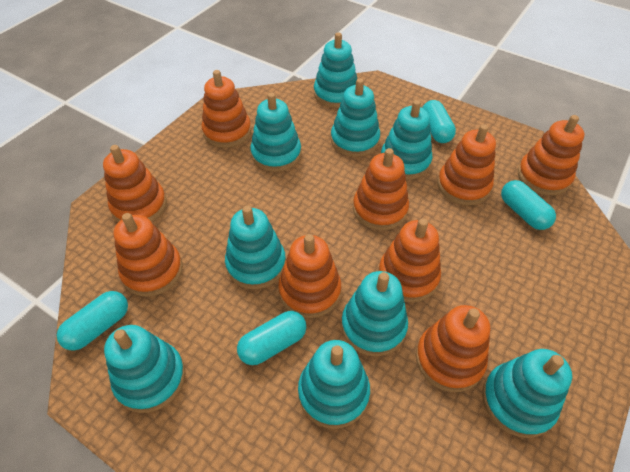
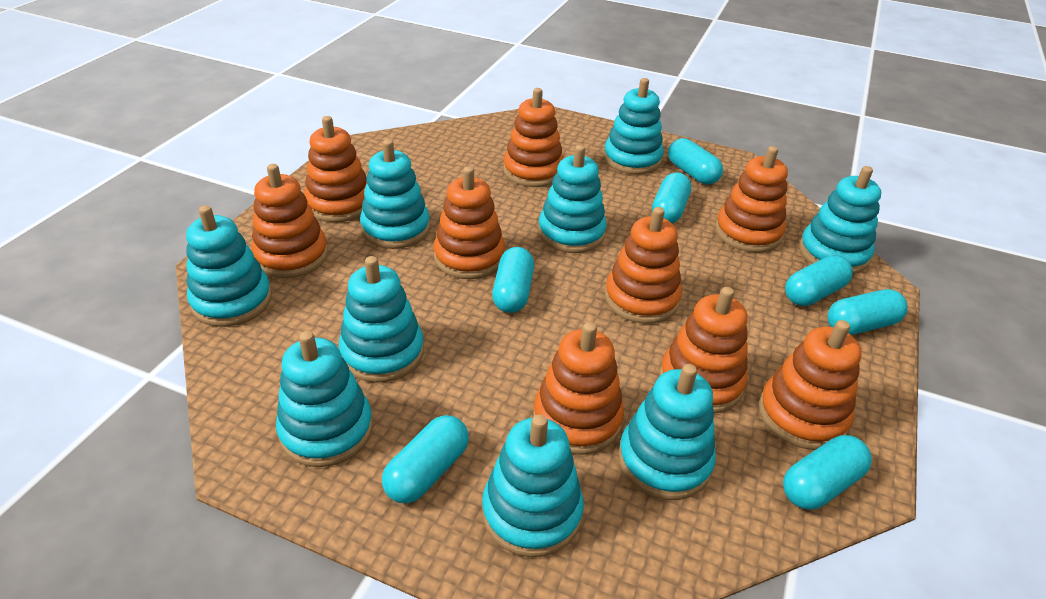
turquoise capsule: [56,291,128,351] [237,311,307,365] [422,100,456,143] [501,180,556,230] = 4 -> [382,415,469,503] [492,247,534,313] [652,172,691,223] [668,138,723,185] [783,435,872,510] [785,255,853,306] [827,289,908,335] = 7

